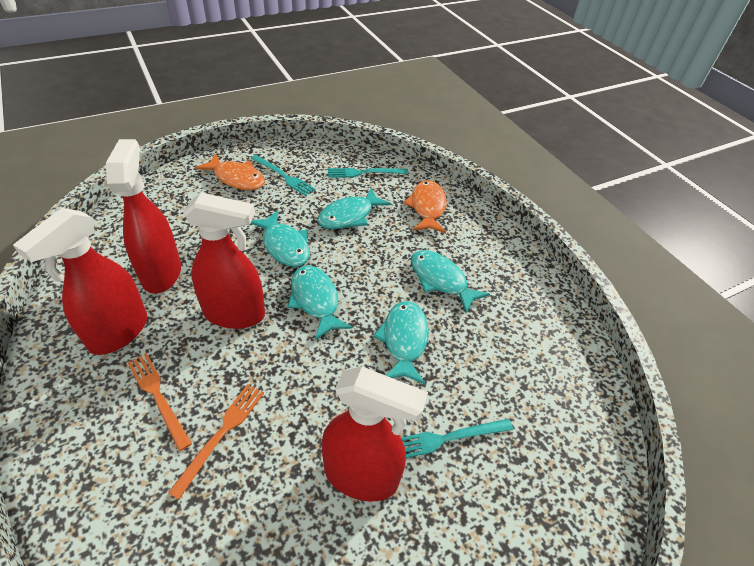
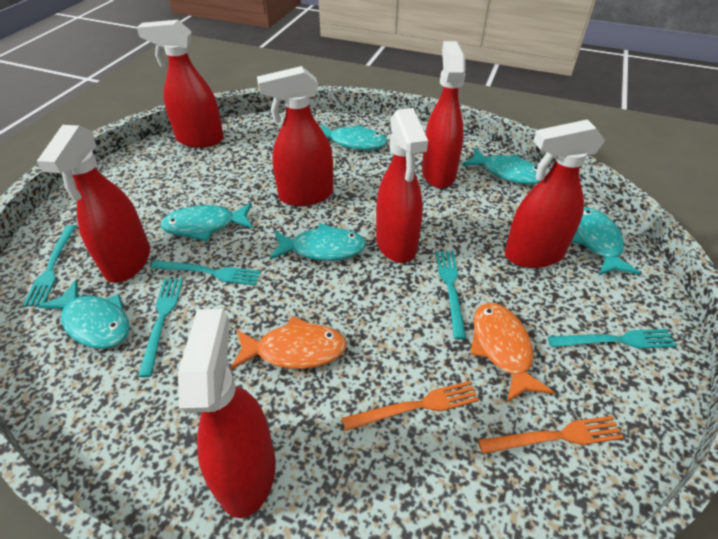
red spray bottle: [13,208,147,355] [106,139,181,294] [183,192,265,329] [321,367,428,502] = 4 -> [37,125,150,283] [137,20,224,148] [178,309,276,518] [257,66,333,206] [376,108,428,263] [422,41,465,188] [505,119,605,268] = 7
turquoise fish: [250,210,310,267] [288,265,353,340] [317,188,391,229] [373,301,429,384] [411,250,490,313] = 5 -> [37,280,130,349] [161,203,253,241] [270,223,366,261] [321,124,387,150] [462,148,540,184] [572,208,640,275] = 6
turquoise fork: [251,155,316,196] [328,168,408,178] [401,419,513,458] = 3 -> [23,225,76,307] [138,278,183,377] [150,260,261,286] [436,251,466,339] [548,329,677,349] = 5

